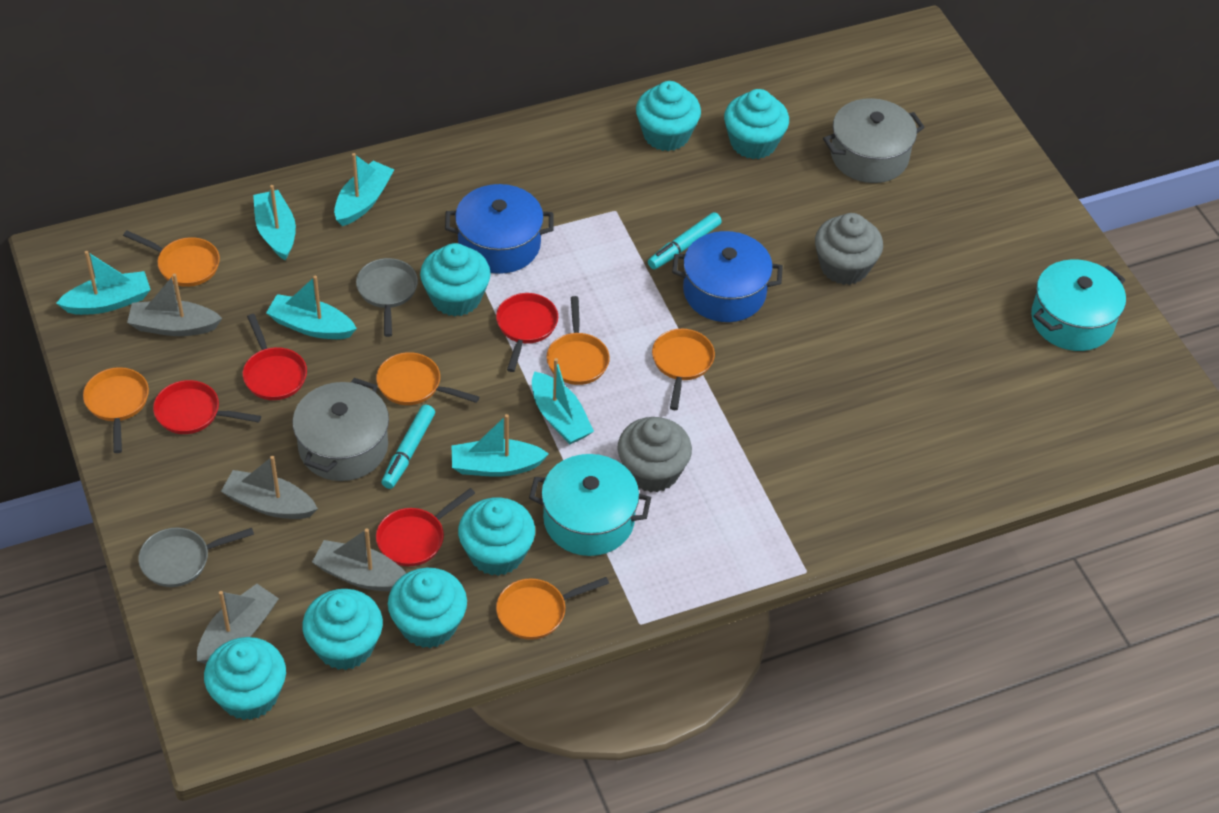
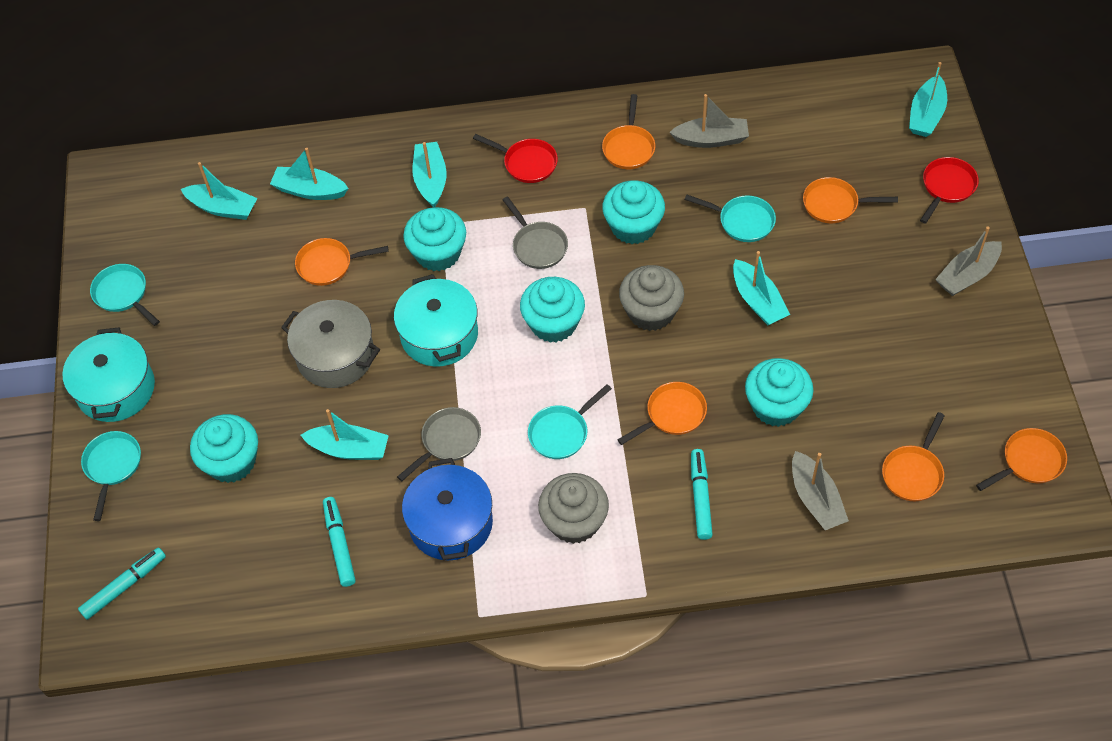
blue pot: [445,184,553,274] [672,231,783,322] = 2 -> [402,458,493,560] = 1
grey boat: [127,274,222,336] [197,584,279,664] [221,456,318,519] [312,529,406,592] = 4 -> [669,94,749,148] [792,451,849,530] [935,226,1002,296] = 3
grey pot: [292,378,389,481] [823,98,925,183] = 2 -> [281,300,380,388] = 1
red pan: [153,380,261,434] [243,314,307,400] [376,488,475,566] [496,293,558,372] = 4 -> [473,134,558,183] [920,157,979,224] = 2
turquoise cupcake: [204,637,286,720] [303,589,383,670] [388,568,467,648] [420,243,491,316] [458,497,535,576] [636,81,701,151] [724,89,789,159] = 7 -> [190,414,258,483] [403,207,466,271] [520,277,585,343] [602,180,665,244] [745,358,813,427] = 5
turquoise marker: [382,405,435,489] [648,212,722,269] = 2 -> [78,547,166,620] [323,497,356,587] [691,449,713,540] = 3
turquoise pan: none = 0 -> [81,431,141,521] [90,264,160,326] [528,384,612,459] [685,195,776,242] = 4

